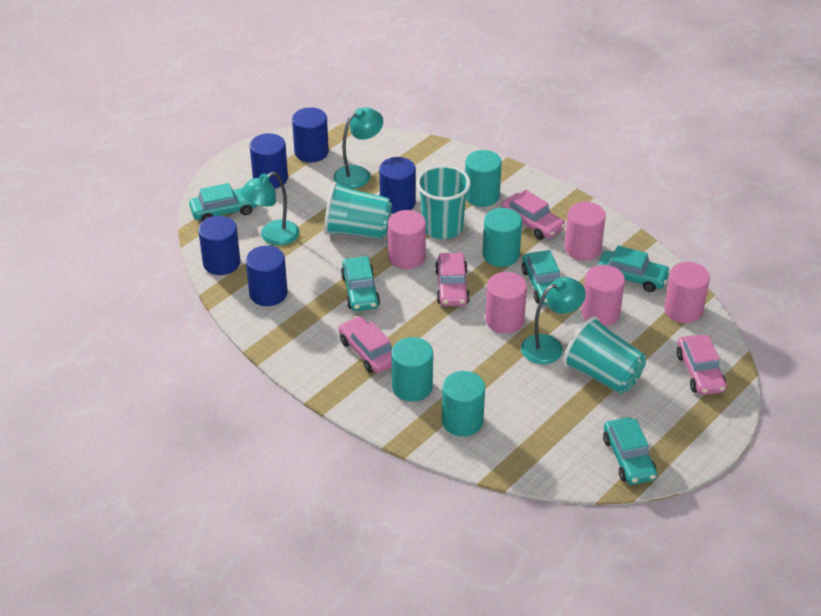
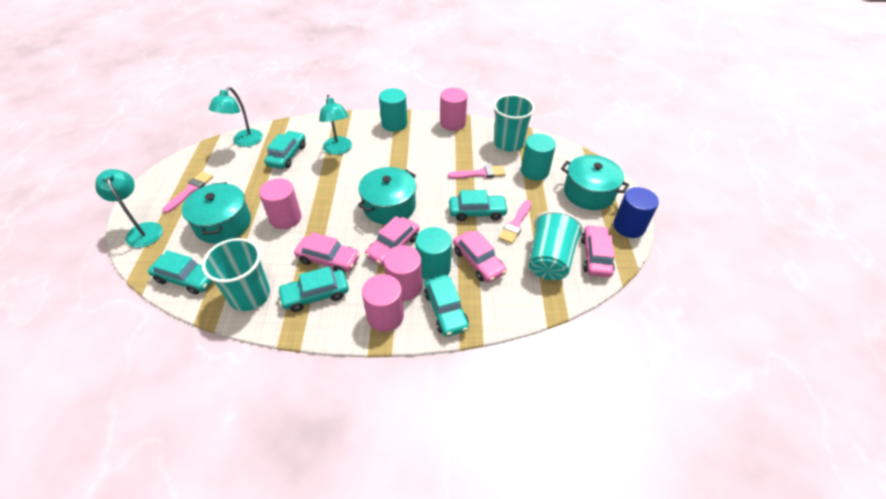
blue cylinder: [198,216,240,275] [246,246,288,306] [250,133,288,189] [292,107,329,162] [379,157,416,214] = 5 -> [613,187,659,238] = 1
pink brush: none = 0 -> [162,172,213,213] [448,165,506,179] [499,200,532,244] = 3
pink cylinder: [388,210,426,269] [485,272,527,334] [564,202,606,261] [581,265,625,326] [664,262,710,323] = 5 -> [259,178,301,229] [362,274,404,332] [384,245,422,301] [440,88,467,131] = 4
turquoise cylinder: [392,337,433,402] [442,371,485,437] [465,150,502,207] [483,208,522,267] = 4 -> [379,88,407,132] [415,227,452,280] [521,134,556,180] = 3
turquoise pot: none = 0 -> [182,182,251,244] [358,167,416,225] [561,155,629,210] = 3

